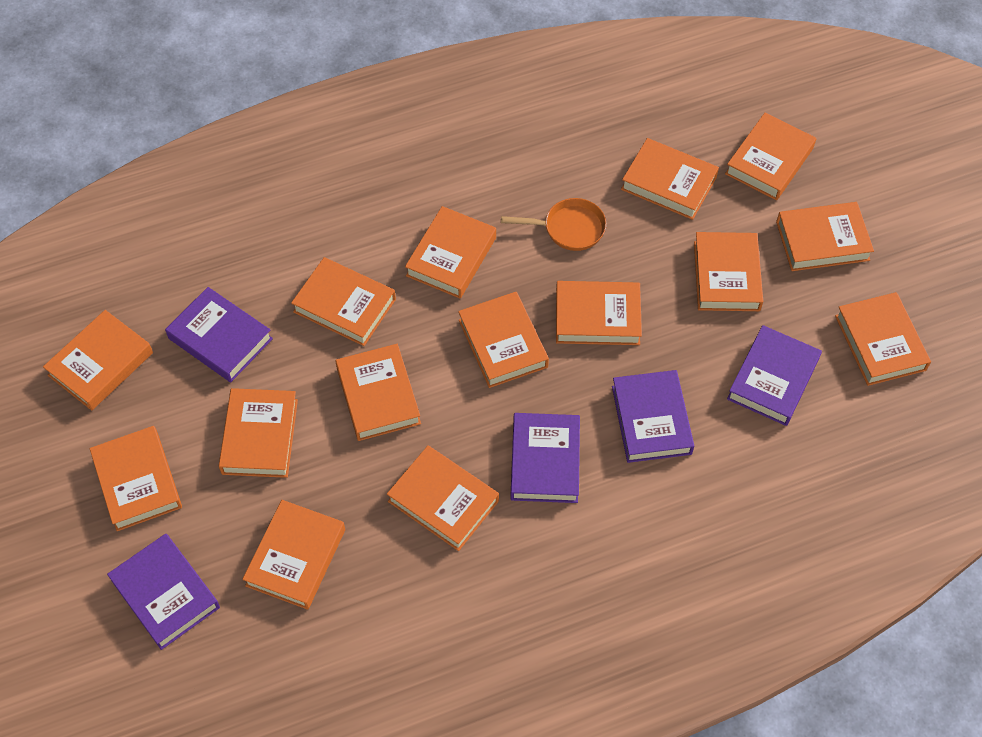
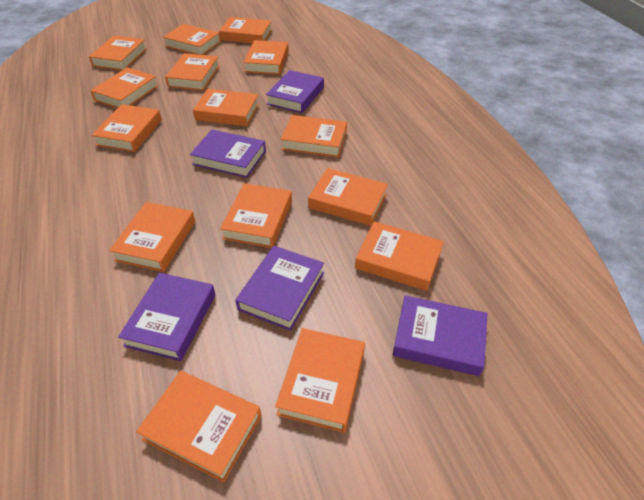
orange pan: [501,198,606,251] = 1 -> none = 0

